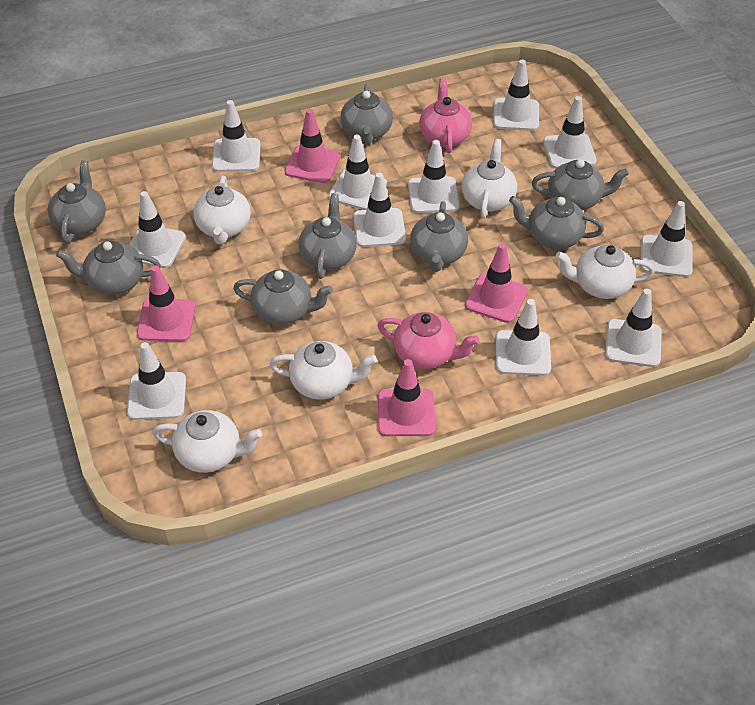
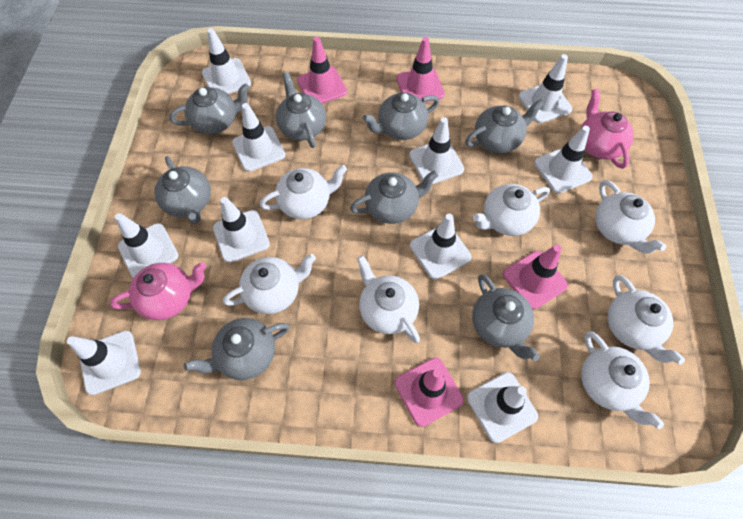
white teapot: [153,410,262,473] [194,176,251,244] [269,341,377,400] [462,139,517,219] [555,245,655,299] = 5 -> [223,254,316,314] [260,165,347,219] [357,255,420,343] [473,184,550,236] [581,331,664,429] [595,180,666,254] [608,275,685,365] = 7
white traffic cone: [127,342,186,420] [129,191,186,268] [212,100,260,172] [328,135,387,210] [353,173,406,247] [408,140,459,213] [493,60,539,131] [496,299,551,376] [543,96,597,169] [605,289,662,367] [640,201,693,277] = 11 -> [67,331,141,395] [115,213,178,278] [202,28,251,94] [213,197,270,263] [232,103,285,172] [409,117,464,184] [410,214,472,280] [467,372,538,443] [519,54,572,123] [534,126,593,194] = 10

